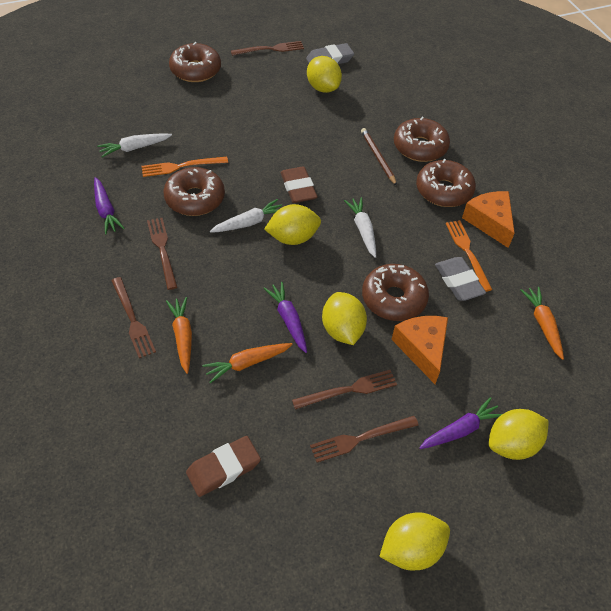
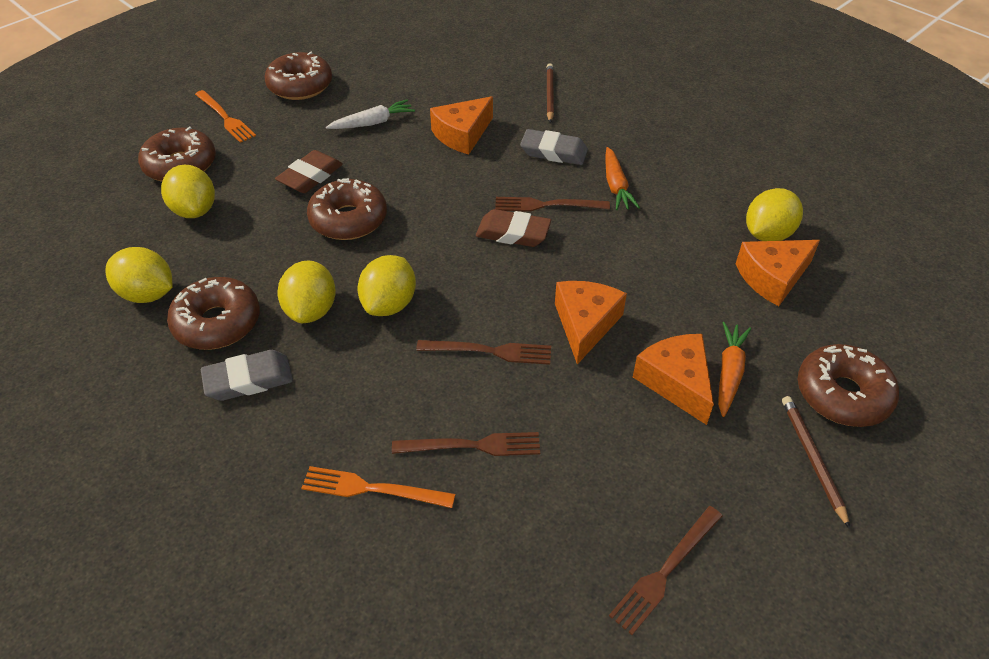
brown fork: [111,277,156,358] [147,218,177,290] [231,41,304,56] [292,370,397,410] [310,416,419,462] = 5 -> [392,432,540,456] [416,340,551,365] [495,197,610,212] [609,506,722,635] = 4
brown pencil: [361,128,397,186] = 1 -> [546,64,554,123] [782,396,850,529] = 2
orange carrot: [166,297,192,374] [202,343,293,383] [520,287,564,360] = 3 -> [606,147,640,210] [718,322,751,417] = 2
orange cheese: [391,316,448,384] [462,191,515,248] = 2 -> [430,96,493,155] [555,281,627,365] [633,334,714,425] [736,240,820,306] = 4
purple carrot: [94,177,125,234] [263,282,307,353] [419,397,502,449] = 3 -> none = 0
white carrot: [97,133,172,158] [210,199,282,233] [344,197,376,258] = 3 -> [326,100,415,129] = 1

